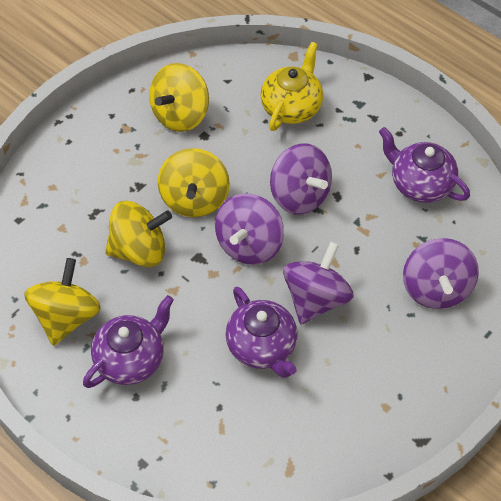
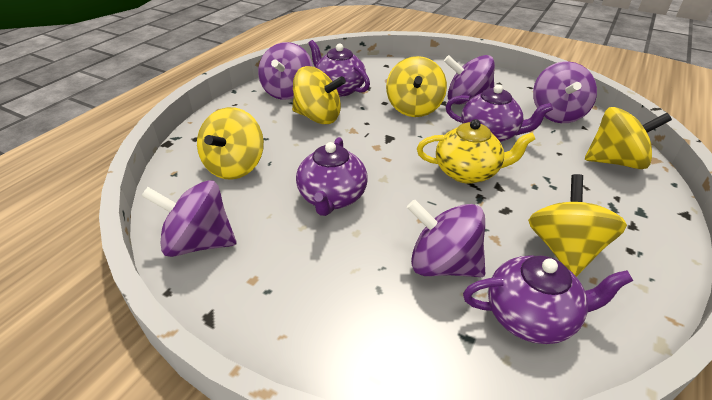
purple spinning top: [215,193,284,265] [270,143,332,215] [283,242,354,325] [403,238,479,309] = 4 -> [141,180,236,257] [258,42,313,100] [407,200,485,277] [444,55,495,105] [533,61,597,123] = 5
purple teapot: [83,295,174,388] [226,287,298,378] [379,127,470,203] = 3 -> [296,137,368,216] [308,40,370,96] [445,84,553,142] [463,255,633,344] = 4
yellow spinning top: [24,258,101,346] [105,201,172,267] [149,63,209,132] [158,148,230,217] = 4 -> [197,107,264,180] [292,66,346,124] [386,56,447,117] [528,174,627,277] [585,107,672,169] = 5

